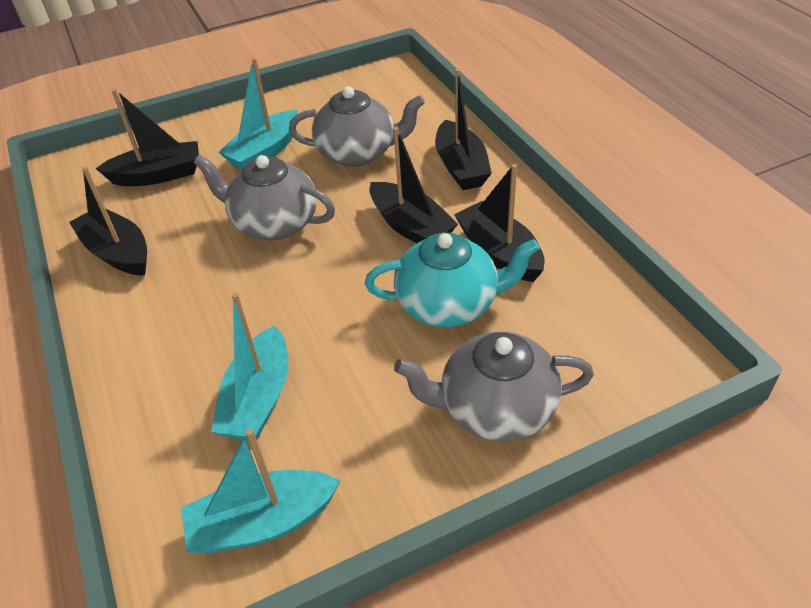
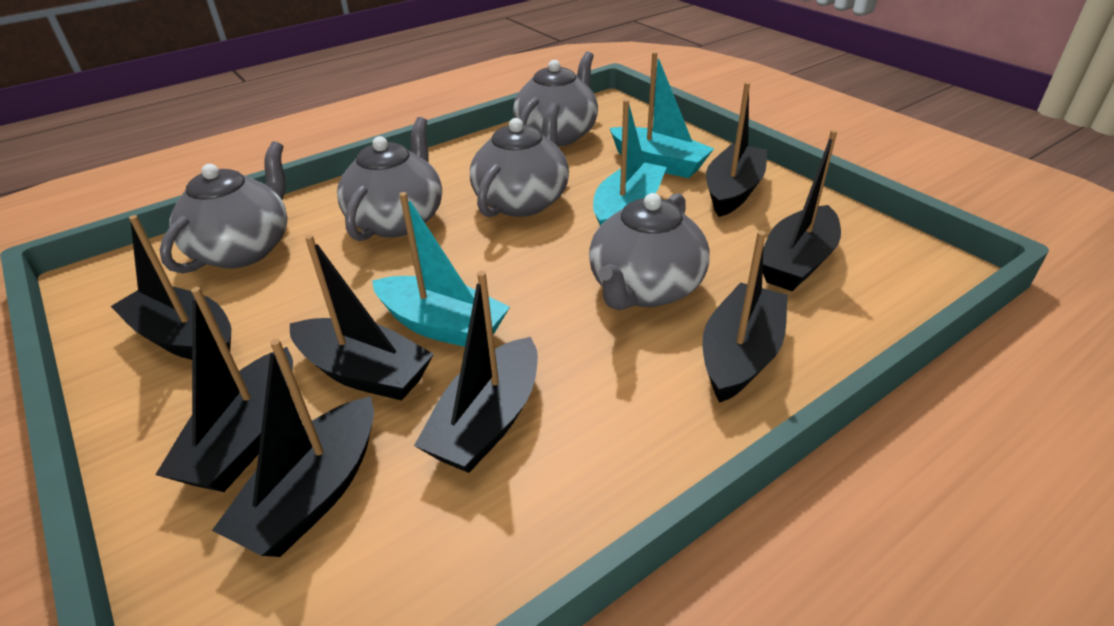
black boat: [69,166,147,275] [96,89,199,186] [369,127,458,243] [435,69,492,190] [454,164,545,282] = 5 -> [110,215,231,360] [155,287,293,492] [212,338,374,557] [290,234,434,401] [414,271,538,473] [702,231,788,403] [706,82,767,217] [763,130,841,291] = 8
grey teapot: [193,155,335,240] [289,86,425,167] [394,332,594,441] = 3 -> [160,141,287,274] [337,117,442,241] [470,102,569,217] [513,51,598,147] [589,193,710,310] = 5
turquoise teapot: [365,233,540,327] = 1 -> none = 0

